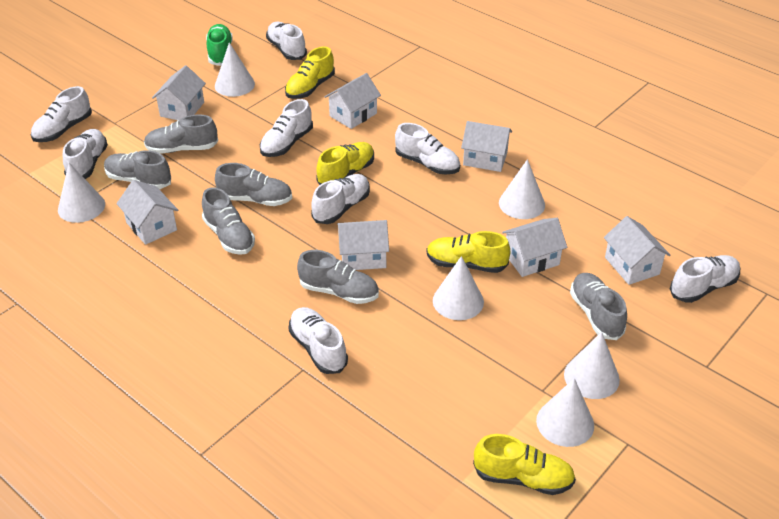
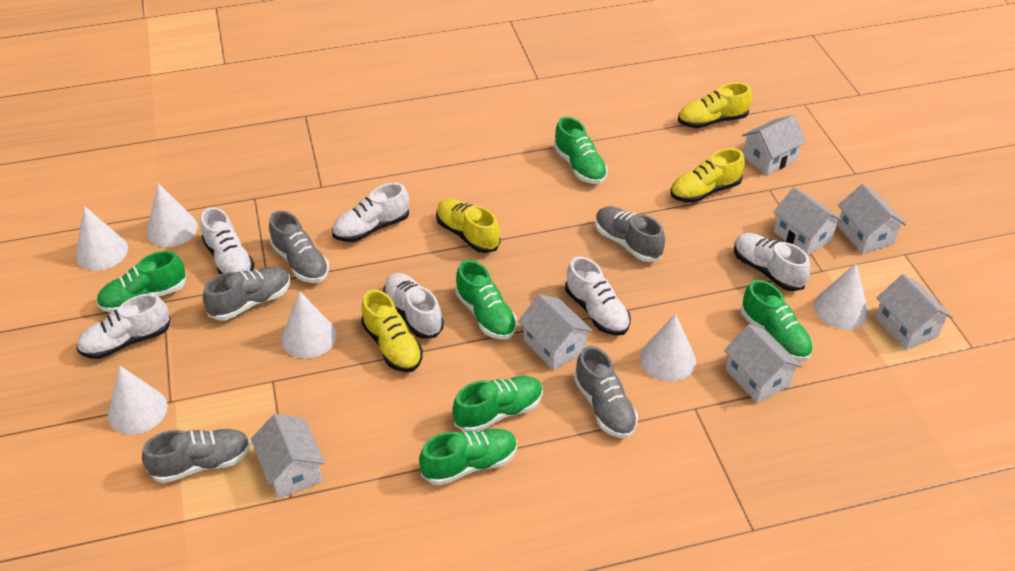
green shoe: [206,24,233,66] = 1 -> [97,251,187,313] [419,429,517,485] [452,376,543,432] [455,260,517,340] [554,117,607,184] [741,280,813,362] = 6
grey shoe: [104,150,171,189] [144,115,218,153] [202,187,255,255] [215,163,292,206] [297,250,379,304] [570,273,627,340] = 6 -> [142,429,251,483] [203,267,291,321] [269,211,329,283] [574,346,638,438] [595,206,665,262] = 5
white shoe: [31,86,92,142] [63,129,108,179] [260,99,313,157] [266,22,307,60] [288,307,348,374] [311,174,370,224] [395,123,460,174] [670,255,740,303] = 8 -> [76,294,171,359] [201,207,255,275] [332,183,409,242] [383,273,444,339] [565,257,631,336] [734,233,810,291] = 6

